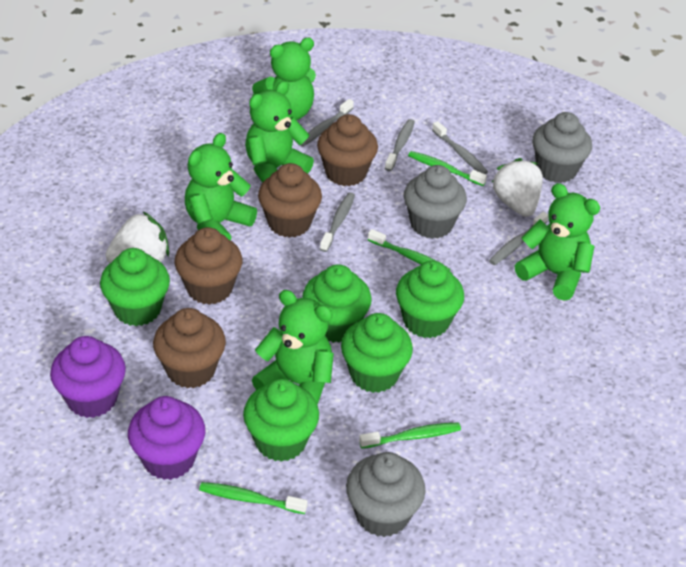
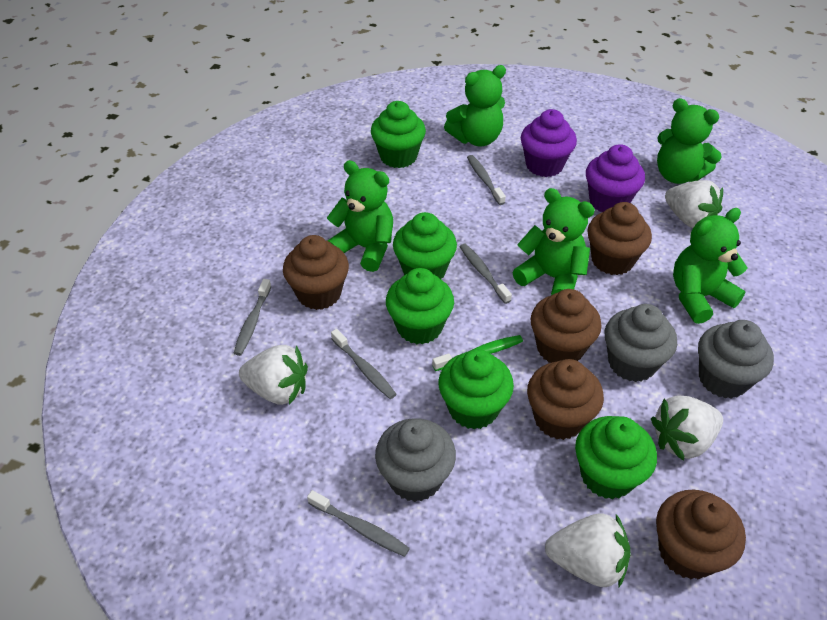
brown cupcake: [153,308,226,388] [174,227,242,305] [258,163,322,238] [317,114,378,186] = 4 -> [283,235,349,310] [527,359,604,440] [531,289,602,363] [587,202,652,275] [656,490,746,579] = 5
green toothbrush: [199,482,308,514] [359,422,461,449] [368,229,451,271] [408,151,487,186] = 4 -> [432,335,523,371] = 1
white strawberry: [105,212,169,263] [492,158,543,217] = 2 -> [239,345,308,405] [545,513,630,587] [651,395,723,461] [665,180,723,228] = 4

